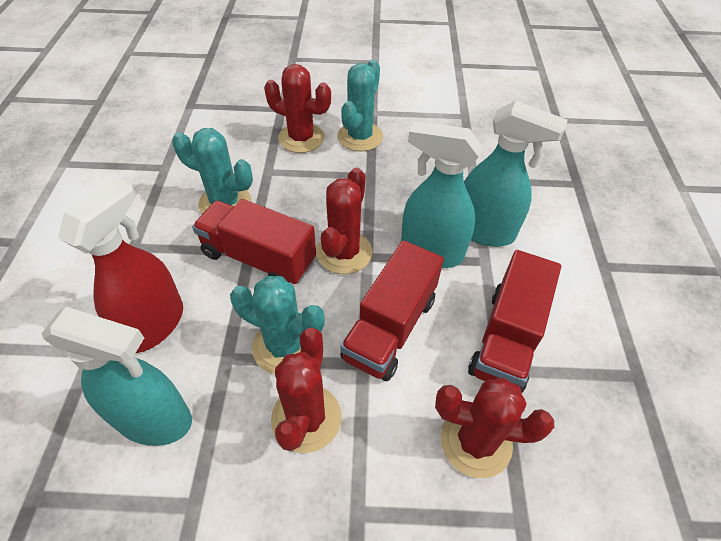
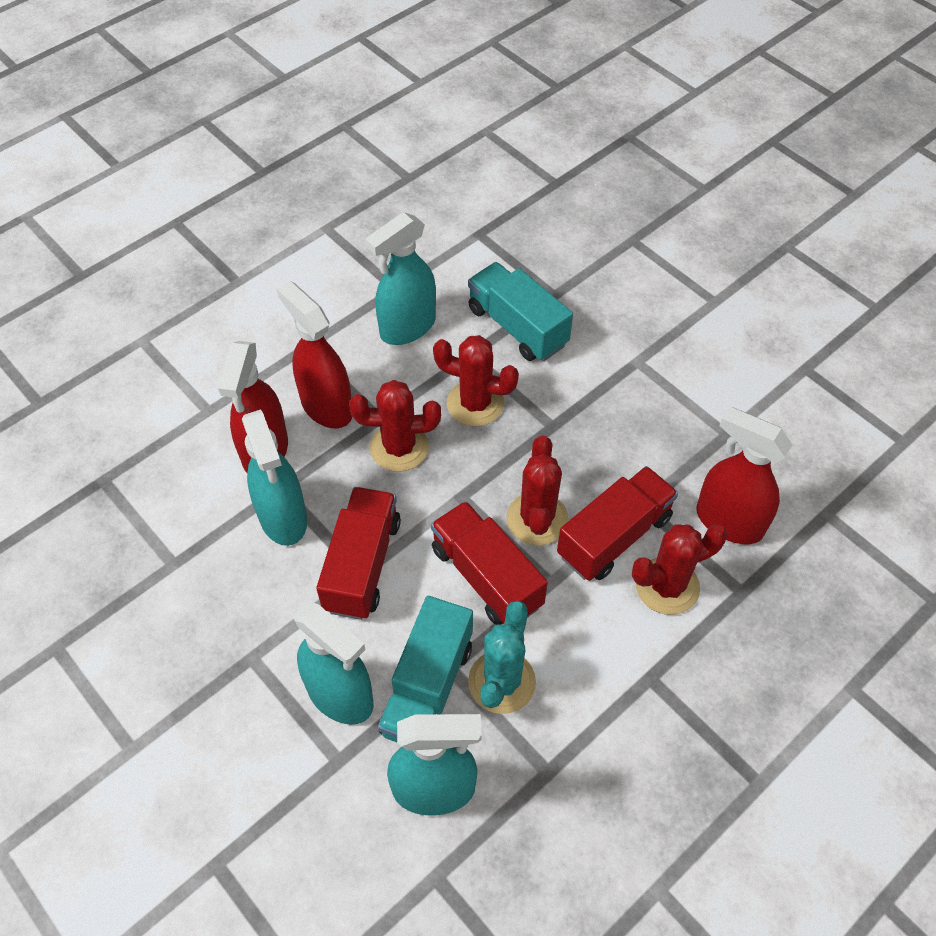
red spray bottle: [58,178,183,353] = 1 -> [217,341,288,473] [277,281,352,429] [696,407,792,544] = 3
turquoise cactus: [172,128,253,214] [230,276,325,374] [337,60,383,151] = 3 -> [468,601,536,714] = 1
turquoise spray bottle: [41,307,192,446] [401,121,482,268] [464,101,568,247] = 3 -> [242,409,307,546] [294,602,373,725] [365,212,436,345] [387,714,482,816] = 4
turquoise truck: none = 0 -> [378,596,473,742] [468,262,573,361] = 2

